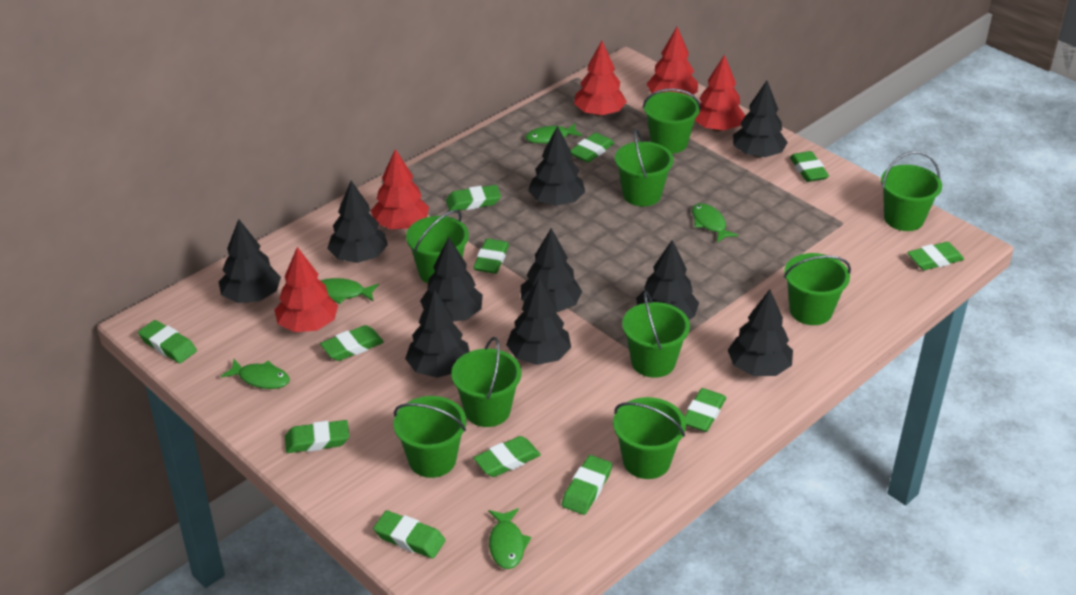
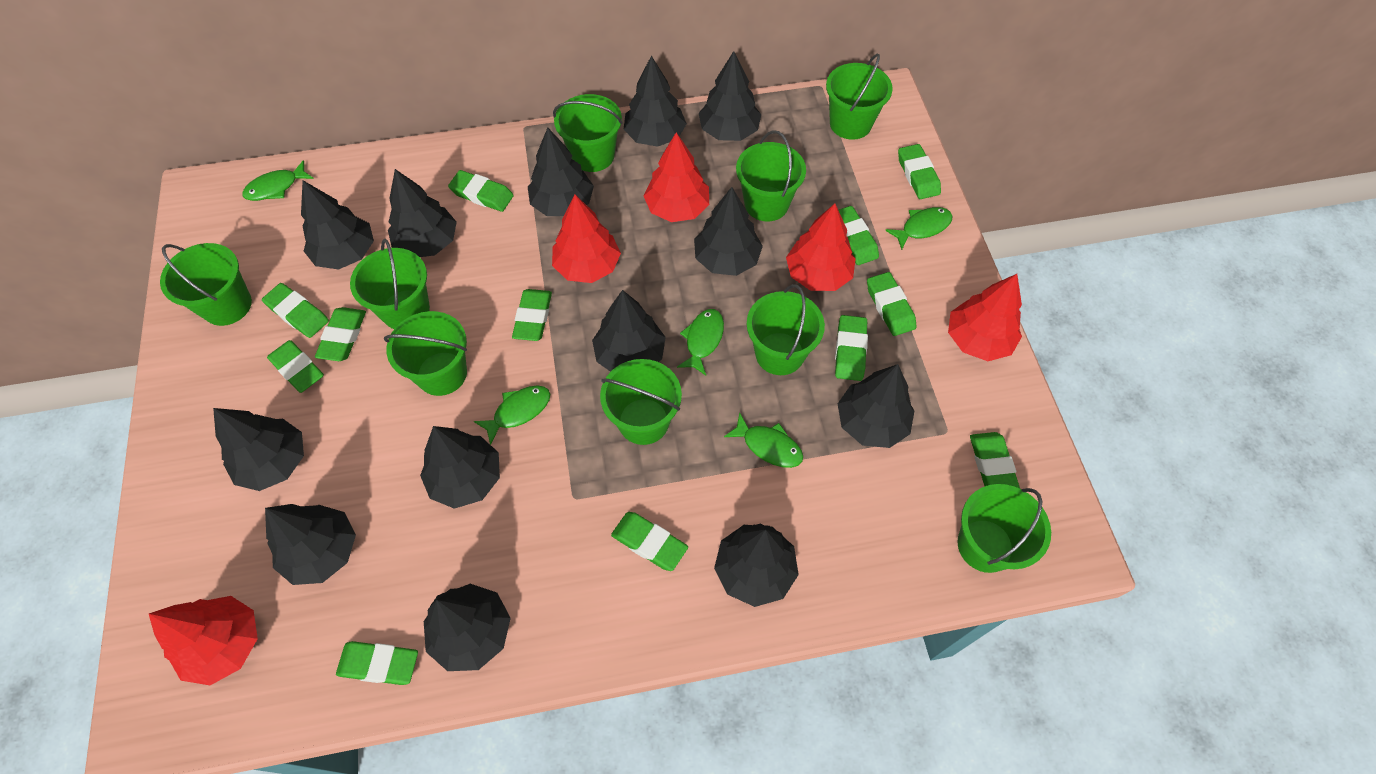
black tree: [219,219,281,303] [327,181,388,263] [405,289,470,378] [420,237,483,321] [506,278,571,365] [521,228,583,313] [528,126,585,206] [636,240,699,319] [728,289,793,376] [733,81,788,158] = 10 -> [213,408,304,491] [265,504,356,585] [301,180,374,270] [388,169,457,257] [420,426,500,509] [424,584,511,671] [528,127,594,216] [592,290,666,372] [623,56,687,147] [694,187,763,276] [699,51,761,141] [714,524,799,607] [838,364,915,448] = 13

